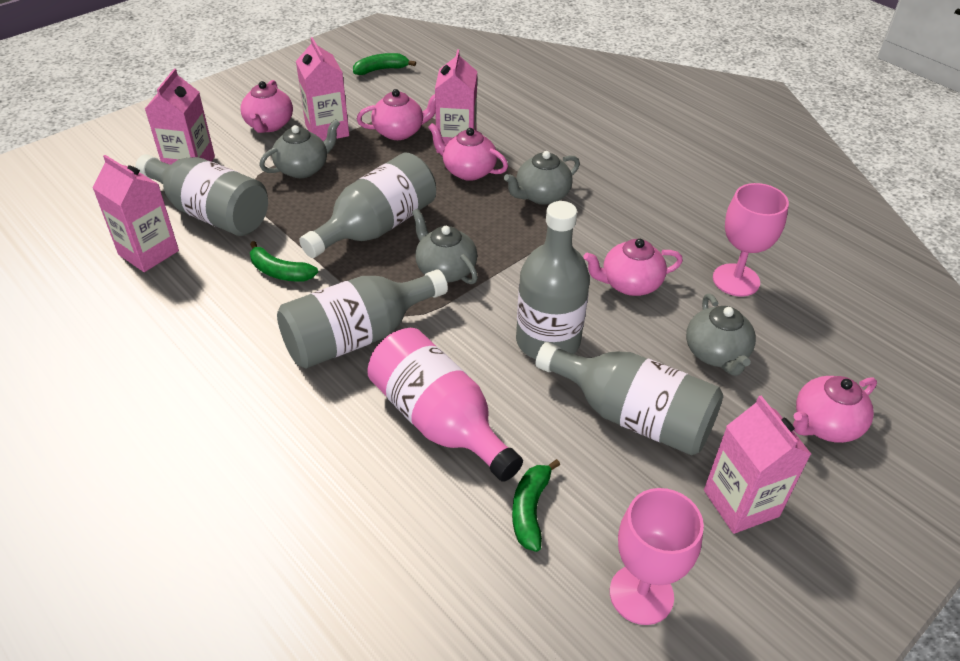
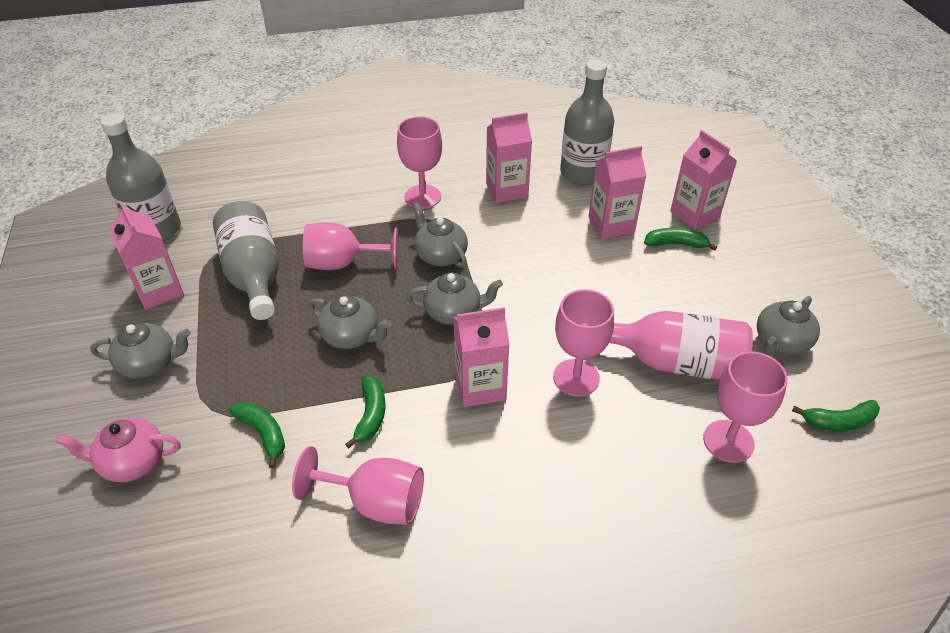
green banana: [250,241,318,282] [353,53,416,75] [512,459,560,552] = 3 -> [229,402,285,468] [345,375,386,448] [644,228,717,251] [792,400,880,431] = 4
grey bottle: [135,154,268,236] [277,269,448,368] [299,153,436,258] [516,201,590,359] [535,342,723,455] = 5 -> [100,113,181,242] [213,201,279,320] [560,60,614,185] = 3
grey teapot: [259,119,340,178] [412,209,478,284] [504,151,580,205] [686,294,756,376] = 4 -> [90,323,191,378] [309,295,391,349] [406,273,503,325] [412,202,468,268] [757,296,820,355] = 5
pink goblet: [610,488,704,625] [713,183,789,297] = 2 -> [292,446,424,525] [303,222,398,270] [397,116,442,209] [553,289,614,397] [703,351,788,463] = 5
pink teapot: [240,80,293,133] [357,89,435,140] [428,123,508,181] [583,239,683,296] [793,376,877,443] = 5 -> [56,417,181,482] = 1

